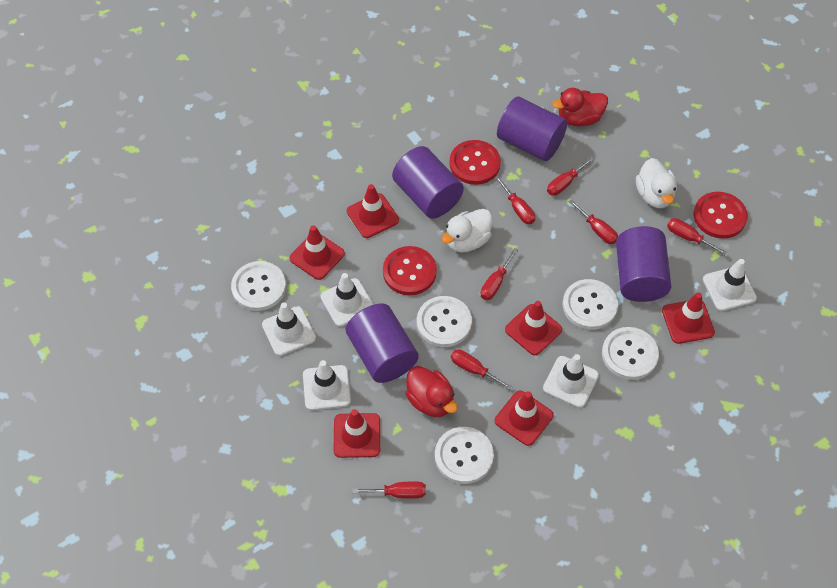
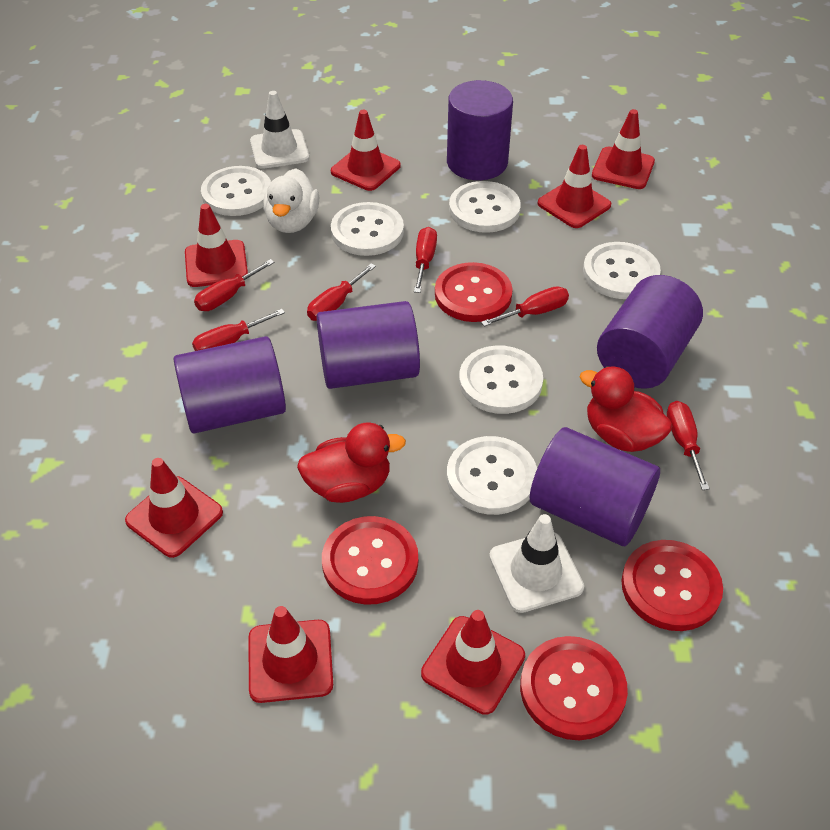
purple cylinder: [346,303,419,383] [392,146,464,219] [497,96,567,161] [616,226,671,302] = 4 -> [174,336,286,433] [317,301,420,389] [447,80,513,180] [530,427,660,546] [597,275,703,389] = 5
red button: [383,246,437,295] [449,140,501,185] [694,192,748,239] = 3 -> [322,516,418,605] [435,262,513,322] [520,636,628,740] [621,540,723,631] = 4
red screwdriver: [353,481,426,499] [451,349,513,390] [481,248,518,300] [495,176,535,224] [547,156,595,196] [569,199,618,244] [667,218,728,256] = 7 -> [192,309,285,351] [194,259,275,311] [307,264,376,321] [414,227,437,293] [481,286,569,327] [667,401,710,490] = 6
red traffic cone: [290,225,345,280] [334,409,380,458] [347,184,399,238] [495,390,554,446] [505,301,562,355] [662,292,715,344] = 6 -> [125,458,223,558] [185,204,248,287] [248,606,333,703] [331,110,401,191] [421,610,525,715] [538,145,611,228] [592,109,655,189] = 7
white button: [231,261,286,311] [417,296,472,347] [435,427,494,484] [562,279,618,330] [602,327,659,380] = 5 -> [201,166,271,216] [331,202,404,256] [447,436,537,515] [449,181,521,233] [459,346,543,414] [583,242,661,299] = 6
white duck: [441,209,492,252] [636,158,677,208] = 2 -> [263,168,319,233] = 1
white traffic cone: [262,303,316,356] [303,360,351,410] [320,273,374,327] [543,354,599,408] [703,259,757,311] = 5 -> [250,91,309,169] [489,514,584,613] = 2

